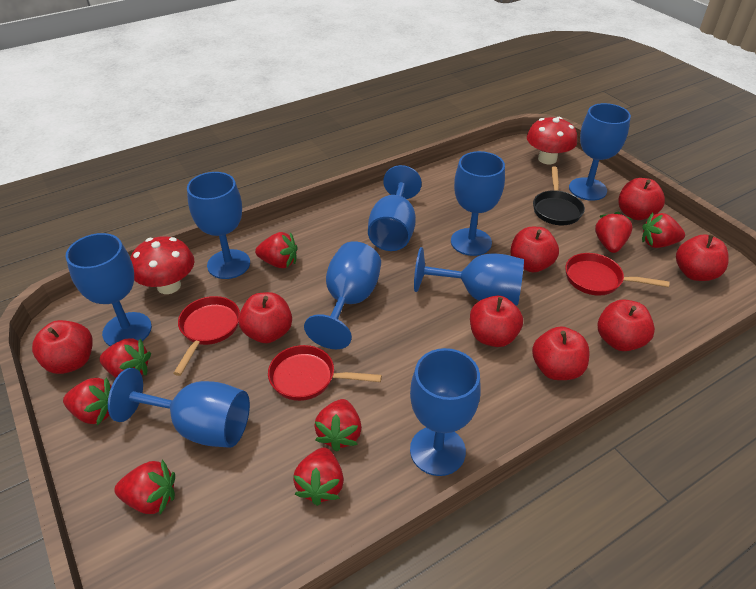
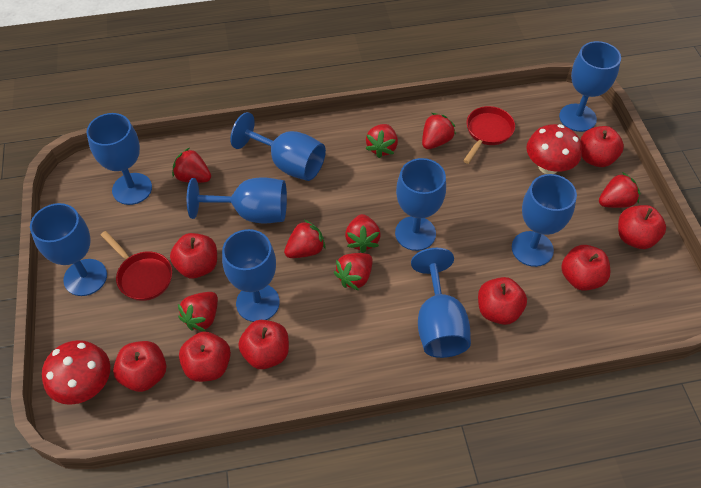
black pan: [533,166,585,225] = 1 -> none = 0
red pan: [173,296,240,376] [268,345,382,401] [565,253,669,296] = 3 -> [101,231,172,301] [463,106,515,164] = 2

